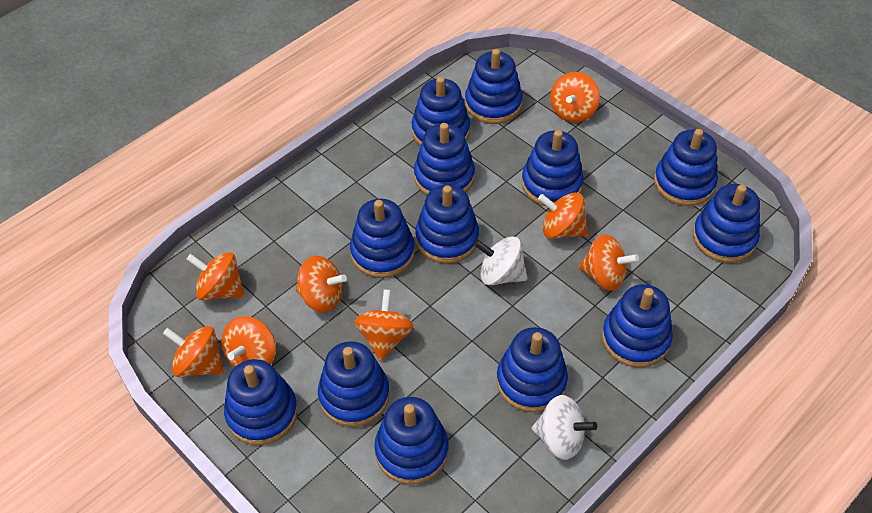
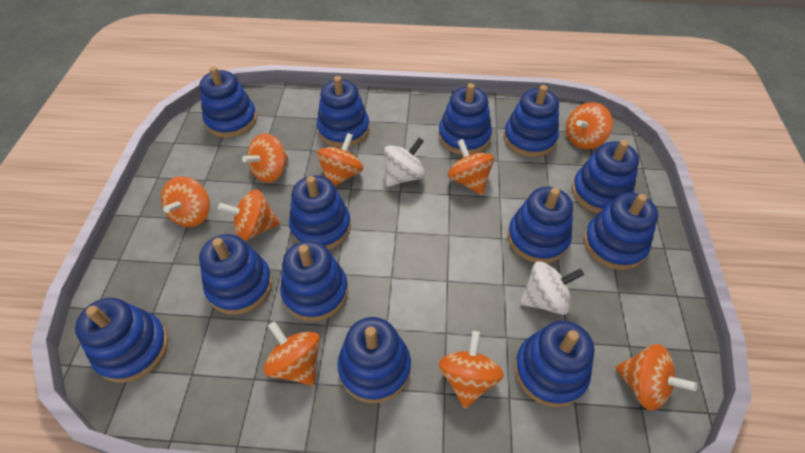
orange spinning top: [163,326,224,377] [186,252,245,301] [221,316,276,367] [295,256,347,313] [354,289,414,361] [538,192,588,239] [550,72,600,123] [579,234,639,291] = 8 -> [161,176,210,227] [218,190,280,241] [242,133,288,183] [263,321,320,386] [317,133,363,187] [439,331,504,409] [448,139,494,195] [566,102,613,149] [615,344,697,411] = 9

